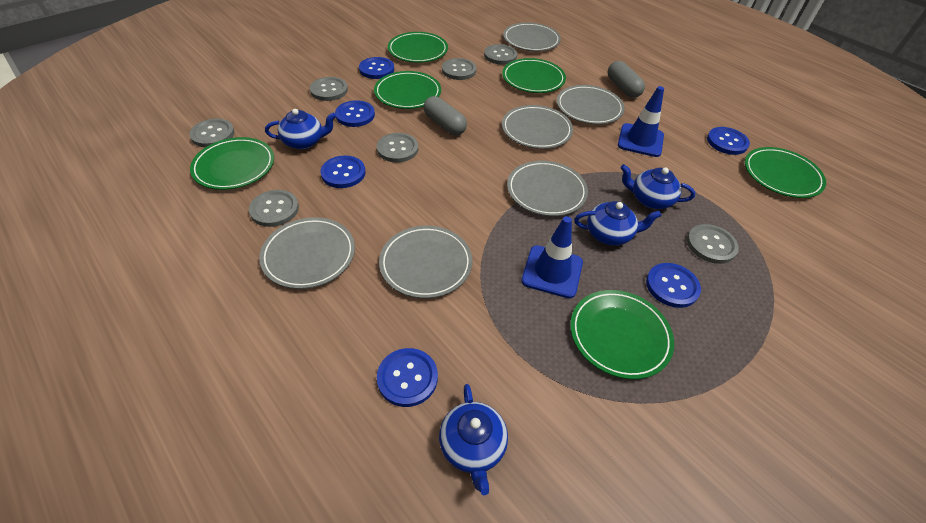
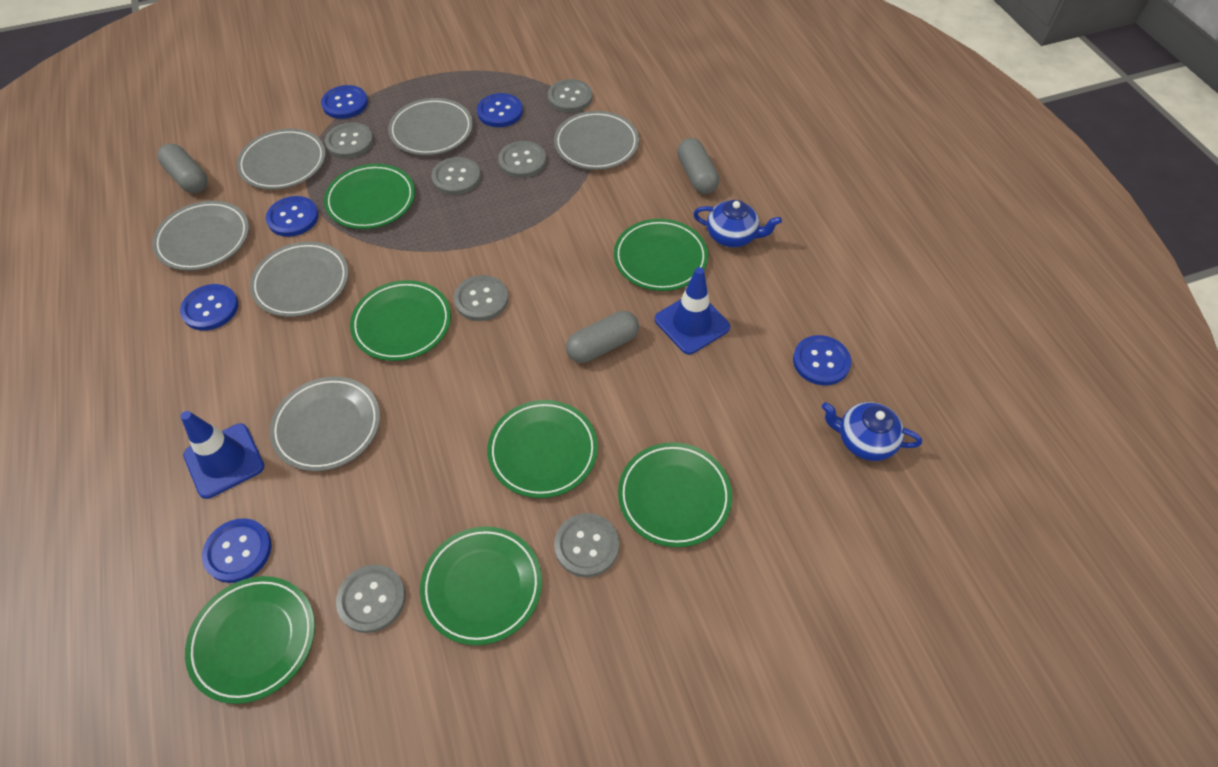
blue teapot: [265,109,336,149] [439,384,508,495] [574,201,662,246] [620,164,695,209] = 4 -> [693,200,782,247] [822,402,922,461] = 2
green plate: [190,137,274,190] [374,71,441,109] [388,32,448,63] [502,58,566,93] [570,290,674,379] [745,147,826,198] = 6 -> [185,576,315,704] [324,164,415,229] [350,280,451,361] [420,526,542,645] [487,400,598,498] [614,219,708,291] [618,442,732,547] = 7
grey capsule: [423,96,467,135] [608,61,645,98] = 2 -> [157,144,208,193] [566,311,639,363] [677,138,719,194] = 3

